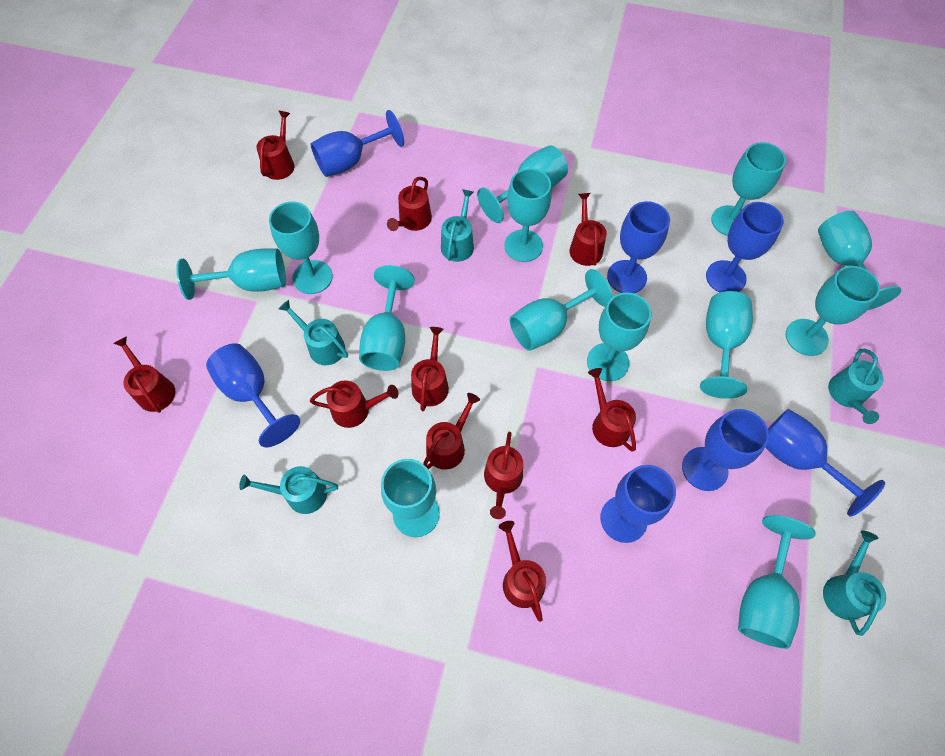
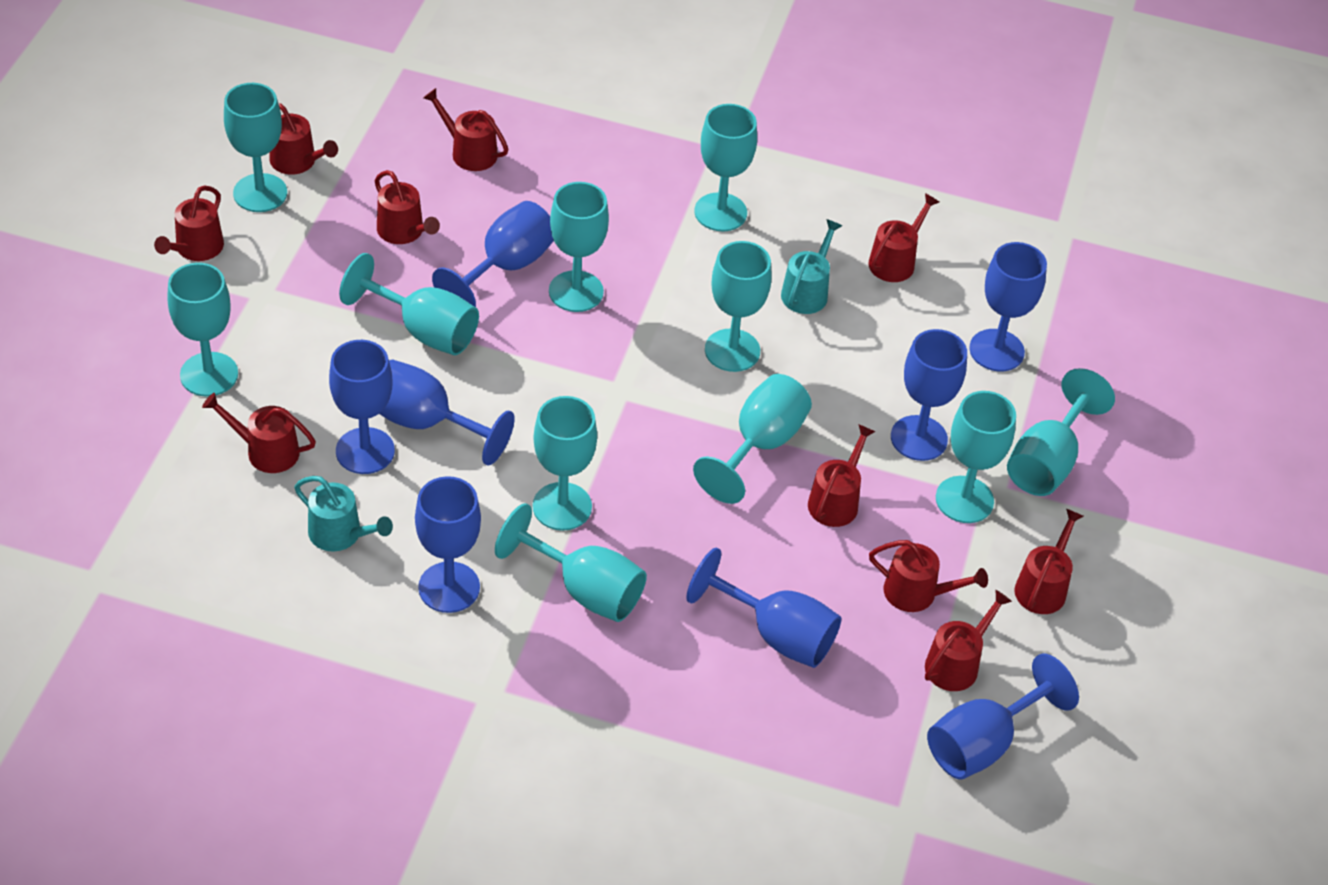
blue goblet: [206,343,300,447] [311,110,404,177] [600,465,676,543] [607,201,670,293] [682,409,769,491] [706,202,784,292] [765,409,885,517] = 7 -> [329,340,395,474] [379,359,515,466] [415,476,481,613] [432,201,554,307] [686,548,841,668] [891,329,967,461] [927,653,1079,780] [969,242,1047,371] = 8
turquoise goblet: [176,248,286,300] [269,202,333,294] [359,265,415,371] [381,459,440,537] [477,145,568,223] [504,168,552,262] [510,269,613,351] [587,292,651,381] [700,291,753,399] [711,142,786,236] [738,515,816,649] [786,266,880,356] [818,211,901,310] = 13 -> [168,263,238,397] [224,83,287,212] [339,253,479,355] [495,503,647,622] [533,396,597,531] [549,182,609,312] [693,374,812,504] [695,104,757,232] [705,241,771,372] [936,391,1016,523] [1007,368,1115,496] = 11
turquoise watering can: [239,466,338,514] [279,300,348,365] [441,189,474,262] [823,531,886,636] [828,349,884,424] = 5 -> [294,476,393,551] [781,219,842,314] = 2

